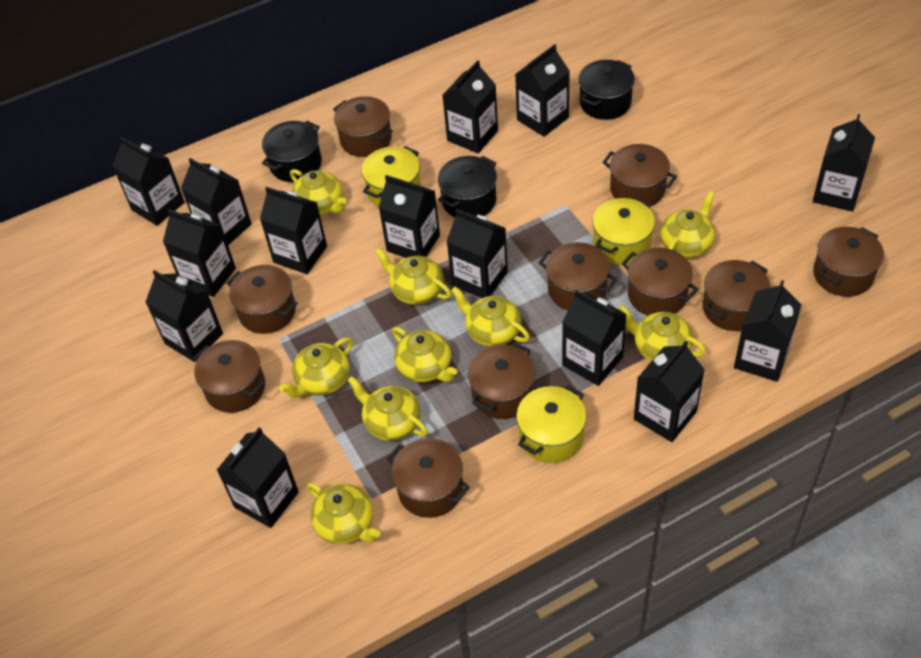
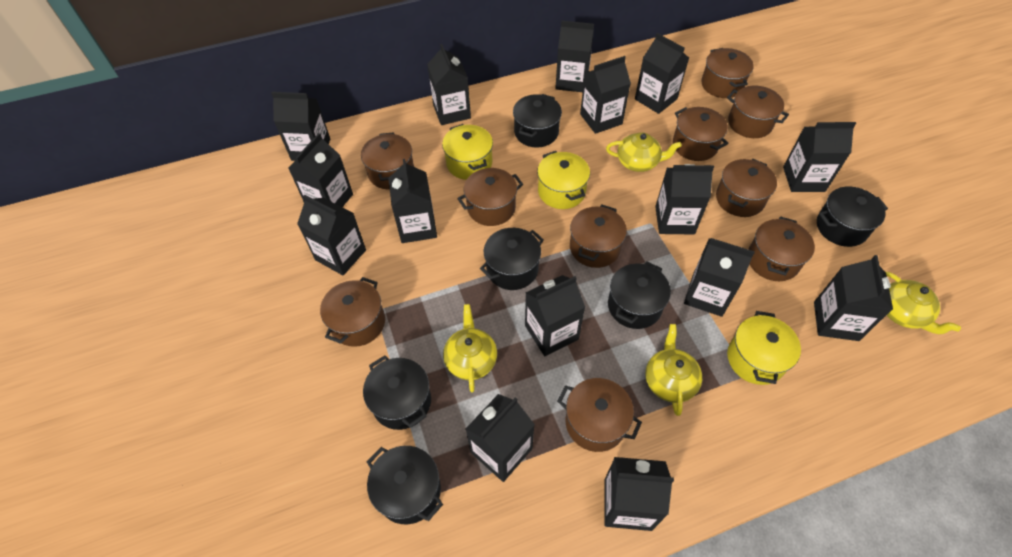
black carton: [113,137,185,226] [145,270,223,362] [163,209,236,297] [181,158,252,245] [217,427,299,528] [260,187,327,274] [378,175,440,258] [442,60,498,153] [446,209,508,298] [515,44,570,137] [562,290,627,386] [634,341,705,442] [734,280,801,382] [813,114,875,212] = 14 -> [271,92,330,161] [289,133,353,207] [297,194,366,275] [388,159,437,243] [427,44,471,125] [466,394,535,482] [525,275,585,356] [555,21,594,92] [580,56,631,134] [604,457,674,531] [635,33,689,114] [655,164,714,234] [684,238,755,317] [783,122,856,192] [814,255,893,341] = 15
black pot: [262,121,322,182] [438,156,497,217] [578,60,635,120] = 3 -> [363,356,431,430] [367,446,443,524] [480,228,544,290] [513,94,562,148] [608,262,671,329] [817,187,888,247] = 6
yellow teapot: [279,337,353,398] [290,169,347,215] [307,483,380,544] [347,376,428,441] [375,248,451,305] [392,327,458,382] [451,286,530,347] [618,305,706,361] [660,191,715,258] = 9 -> [443,304,497,392] [606,132,682,172] [645,324,702,416] [886,272,961,334] = 4

